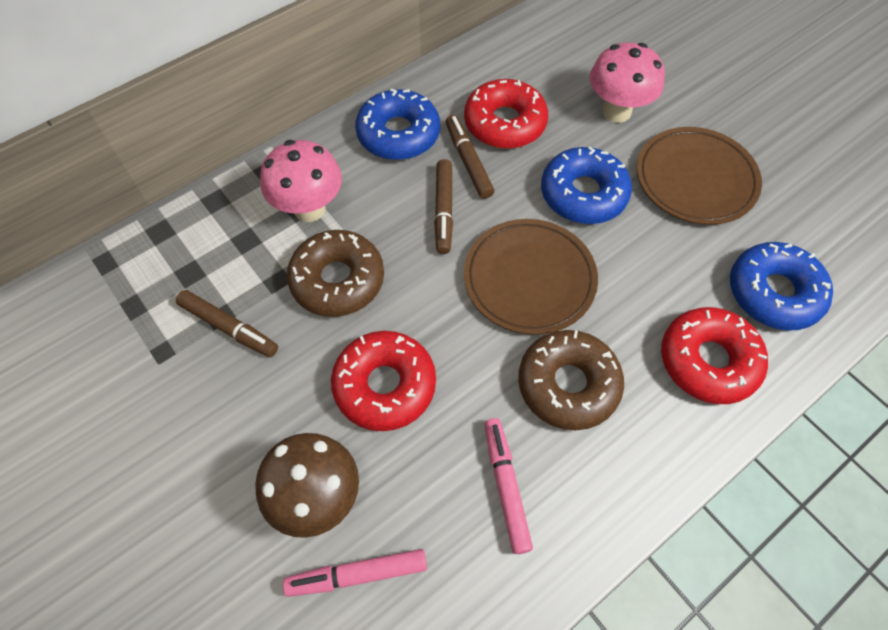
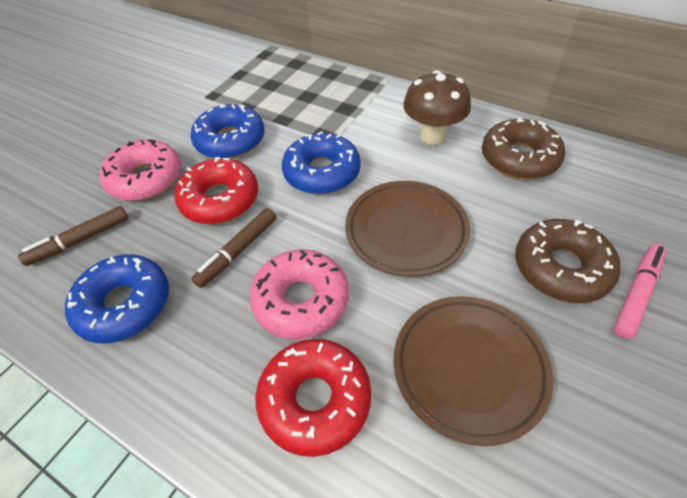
brown marker: [176,290,278,357] [434,159,453,254] [446,115,494,199] = 3 -> [18,206,128,266] [192,208,277,288] = 2
pink donut: none = 0 -> [100,139,181,201] [249,249,349,339] = 2
pink marker: [283,549,427,597] [484,418,533,554] = 2 -> [614,244,666,339] = 1
pink mushroom: [260,140,342,222] [590,43,665,123] = 2 -> none = 0
red donut: [331,331,436,431] [464,79,548,149] [661,307,768,404] = 3 -> [174,157,258,224] [255,339,371,457] = 2

